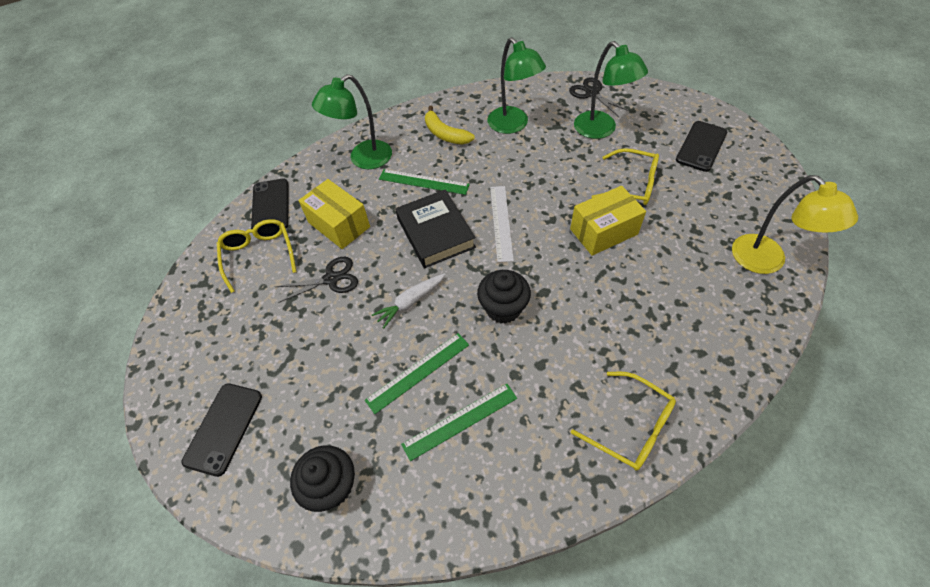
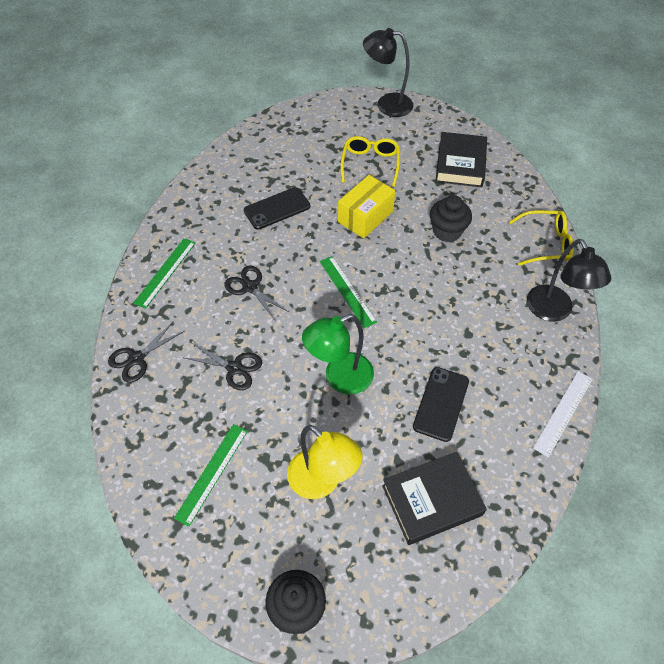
black book: [395,189,476,268] = 1 -> [382,452,487,545] [435,132,487,187] = 2
black lamp: none = 0 -> [363,28,413,117] [527,239,611,322] = 2
black phone: [182,383,262,477] [251,179,288,229] [676,121,728,172] = 3 -> [244,187,310,230] [413,367,469,442] = 2
black scissors: [276,257,358,303] [569,77,630,117] = 2 -> [108,321,184,383] [182,343,262,390] [224,265,289,320] = 3
green lamp: [312,74,392,169] [488,37,546,134] [574,41,648,139] = 3 -> [302,314,374,395] = 1
white carrot: [372,273,446,329] = 1 -> none = 0
yellow banana: [425,106,475,145] = 1 -> none = 0
yellow box: [298,179,370,249] [570,186,646,256] = 2 -> [338,175,395,238] = 1
yellow glasses: [217,219,296,293] [571,372,676,471] [591,148,659,205] = 3 -> [341,136,400,187] [509,210,574,266] = 2

